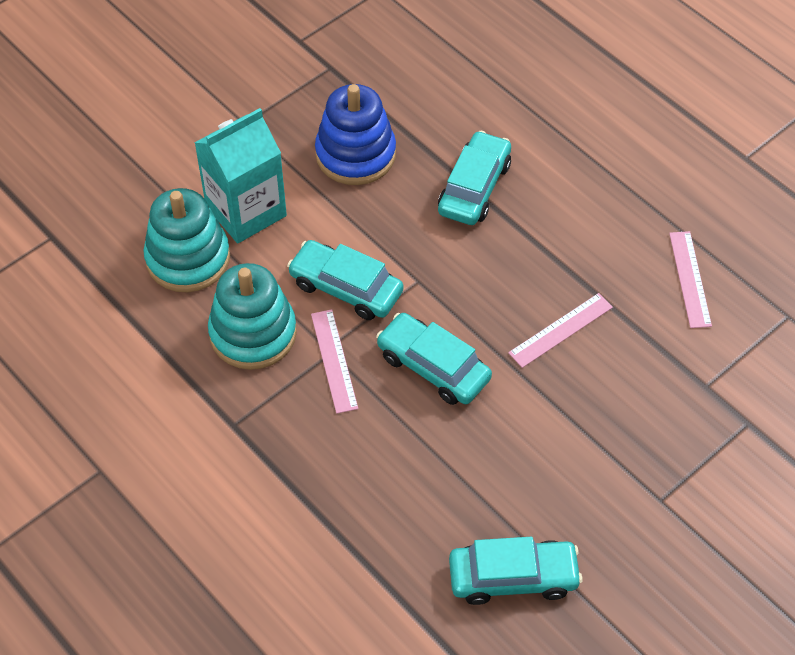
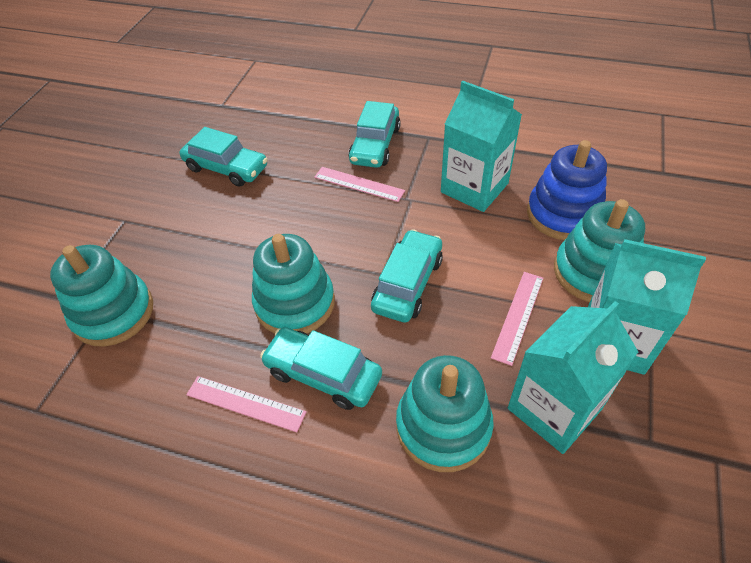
turquoise carton: [194,108,287,244] = 1 -> [441,81,522,212] [508,301,638,454] [588,239,706,375] = 3
turquoise stacking toy: [143,188,230,292] [208,263,297,370] = 2 -> [50,245,153,347] [252,234,335,334] [396,355,494,472] [554,199,645,302] = 4

